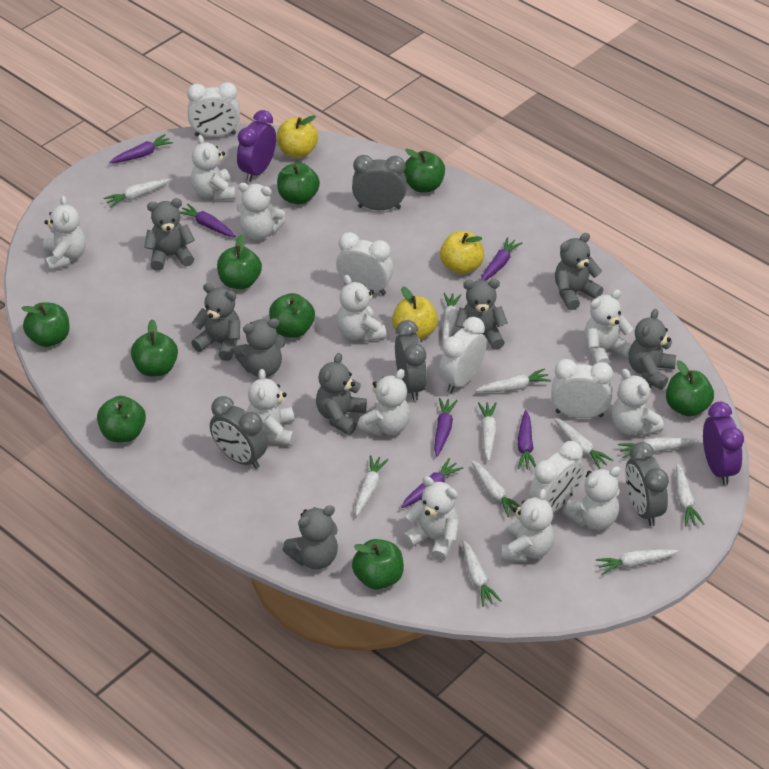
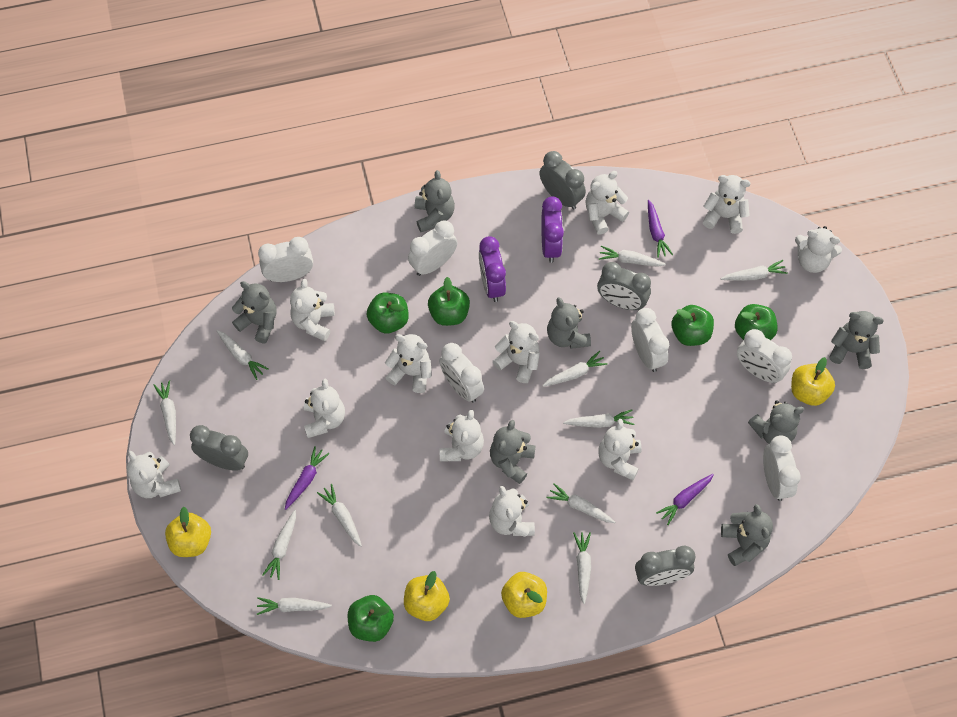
green apple: [22,302,70,347] [97,396,146,443] [131,319,178,377] [217,234,262,289] [269,293,315,338] [277,163,320,204] [352,539,404,590] [404,149,445,193] [666,360,714,417] = 9 -> [348,595,394,642] [367,293,409,334] [428,277,470,326] [671,305,714,346] [735,304,777,340] = 5
grey teddy bear: [144,198,195,271] [191,283,240,361] [233,318,286,378] [283,505,338,569] [316,353,367,435] [455,279,508,350] [555,233,603,310] [628,309,676,390] = 8 -> [232,281,277,344] [415,170,455,232] [490,420,536,484] [547,297,591,349] [721,504,773,566] [748,400,804,444] [829,311,884,369] = 7
purple carrot: [109,134,173,163] [180,203,236,237] [401,458,463,508] [434,398,458,457] [481,237,522,281] [517,410,536,469] = 6 -> [285,446,329,510] [648,200,673,258] [656,474,714,525] = 3
white clock: [187,82,240,137] [336,232,393,295] [439,317,487,393] [529,441,584,512] [551,359,613,418] = 5 -> [258,237,313,282] [408,220,458,276] [439,343,484,403] [631,308,669,372] [737,329,792,383] [763,435,801,501] = 6
yellow apple: [277,115,318,158] [392,286,438,340] [440,231,484,274] = 3 -> [165,507,211,557] [404,571,450,621] [501,572,547,618] [791,357,835,406] = 4

